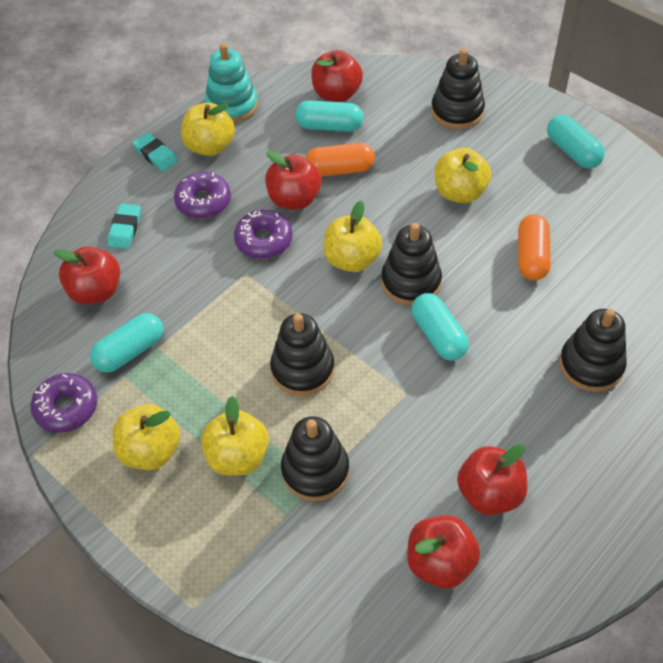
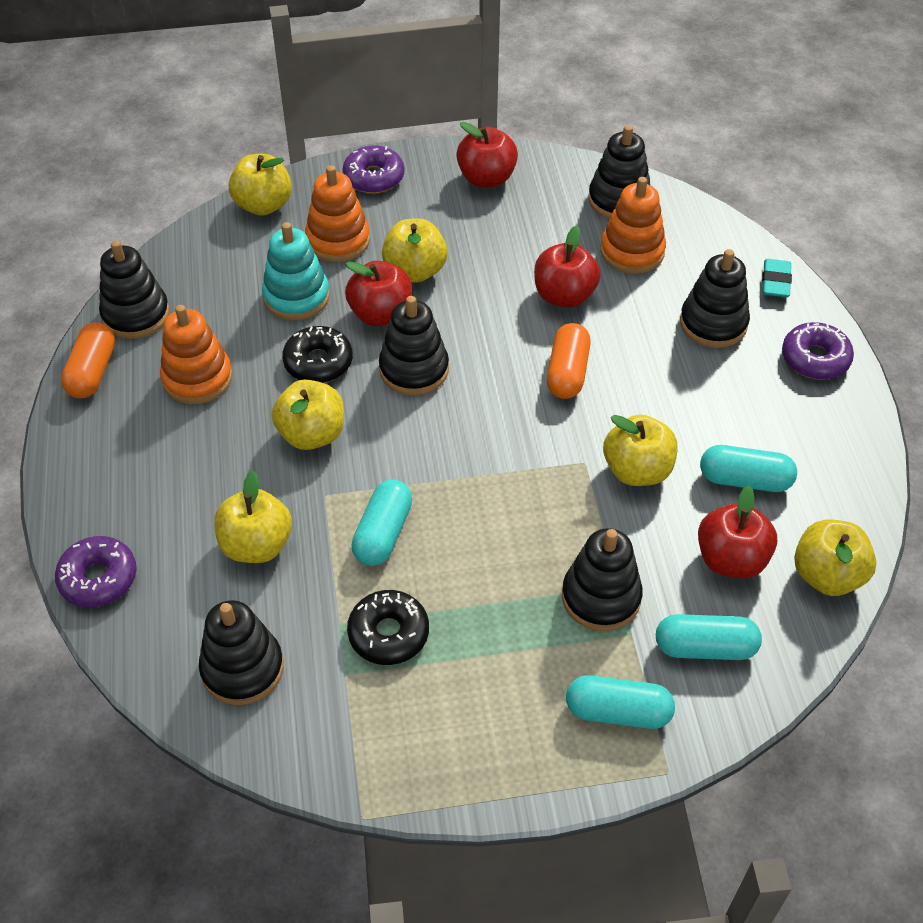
black donut: none = 0 -> [282,326,353,383] [347,590,429,665] = 2
black stacking toy: [270,313,334,396] [281,416,349,501] [381,223,442,306] [431,48,485,129] [559,309,627,392] = 5 -> [99,240,169,339] [199,600,284,705] [379,296,449,395] [562,528,643,631] [588,125,650,219] [680,249,750,348] = 6
orange stacking toy: none = 0 -> [160,305,233,404] [305,165,370,262] [600,177,666,274] = 3
red apple: [54,246,120,305] [265,151,321,210] [311,50,363,102] [407,515,480,588] [457,444,527,515] = 5 -> [345,261,412,326] [456,122,518,188] [534,226,601,308] [698,485,777,579] = 4
turquoise eraser: [108,204,141,249] [133,133,178,171] = 2 -> [762,259,792,297] = 1
yellow apple: [113,404,180,470] [181,103,235,156] [201,396,269,475] [323,201,382,272] [435,148,491,203] = 5 -> [214,470,292,563] [229,154,292,216] [272,380,344,450] [382,219,448,283] [603,415,677,486] [794,519,876,596] = 6

